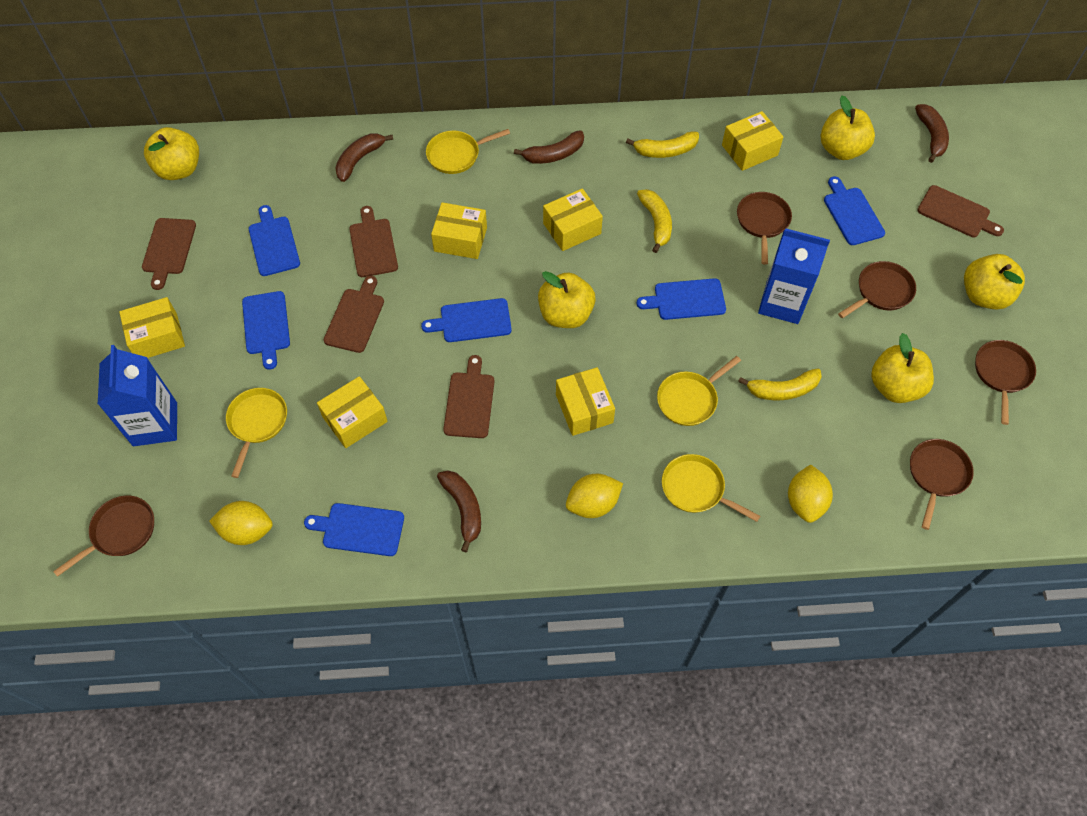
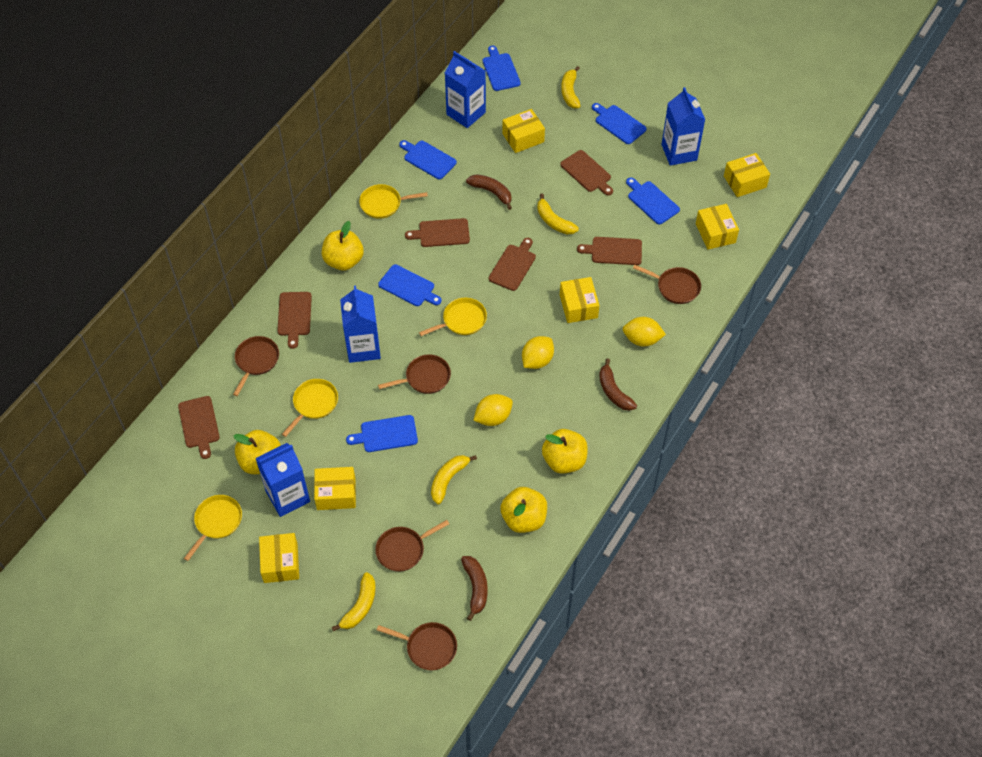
blue carton: [98,345,177,446] [758,228,830,324] = 2 -> [255,443,310,517] [340,286,381,363] [445,51,486,128] [661,87,705,166] = 4
brown banana: [335,133,393,182] [437,470,481,552] [514,131,584,164] [915,104,949,163] = 4 -> [461,556,488,621] [466,174,512,210] [599,358,637,411] = 3
brown cutting board: [142,218,196,290] [324,276,384,353] [349,206,398,277] [443,355,495,438] [917,185,1004,237] = 5 -> [178,396,220,459] [277,292,312,349] [405,218,470,247] [489,238,536,291] [560,150,613,196] [577,237,642,265] = 6
yellow apple: [144,127,199,180] [538,271,595,328] [821,96,875,160] [871,333,934,403] [964,254,1025,310] = 5 -> [234,430,281,474] [322,221,364,270] [500,487,547,533] [542,429,588,474] = 4
yellow banana: [626,131,699,158] [637,189,672,253] [738,368,822,400] = 3 -> [332,572,376,632] [431,455,477,504] [537,194,579,234] [561,66,580,108] = 4

